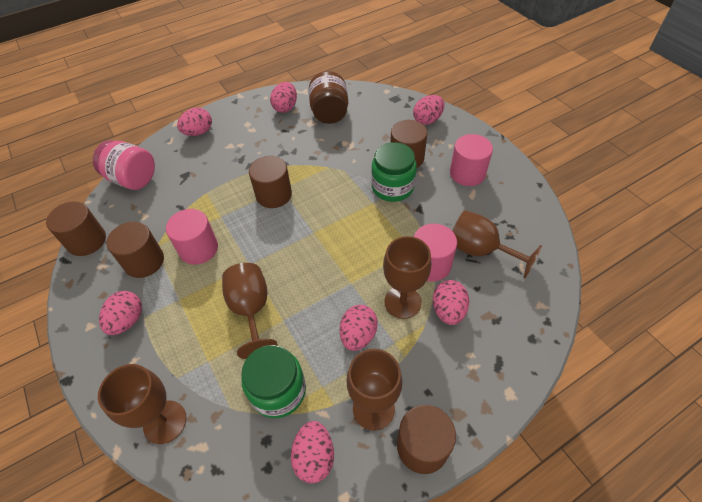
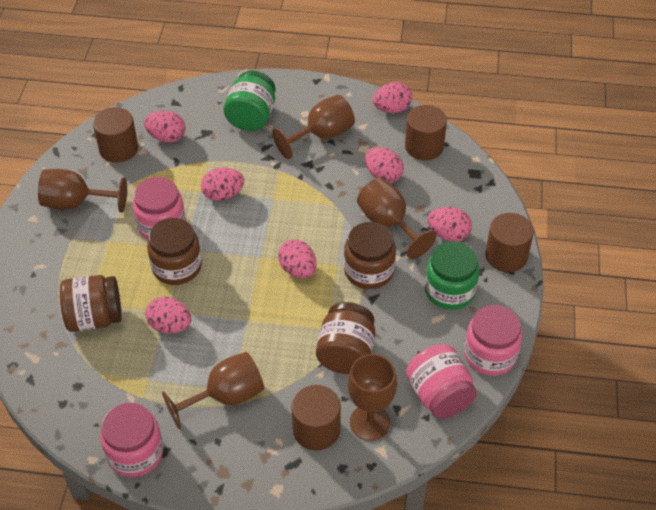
brown cylinder: [46,201,106,256] [107,222,164,278] [249,156,292,208] [390,120,427,168] [397,405,456,474] = 5 -> [93,107,138,163] [291,385,341,451] [405,105,447,160] [485,213,534,272] = 4
brown jar: [309,71,348,124] = 1 -> [60,275,121,332] [147,218,202,285] [316,302,375,374] [344,222,396,289] = 4
pink cylinder: [166,209,218,265] [414,224,457,282] [450,134,493,186] = 3 -> none = 0
pink jar: [93,140,155,190] = 1 -> [100,403,163,477] [132,177,186,240] [406,344,477,419] [464,305,522,376] = 4

